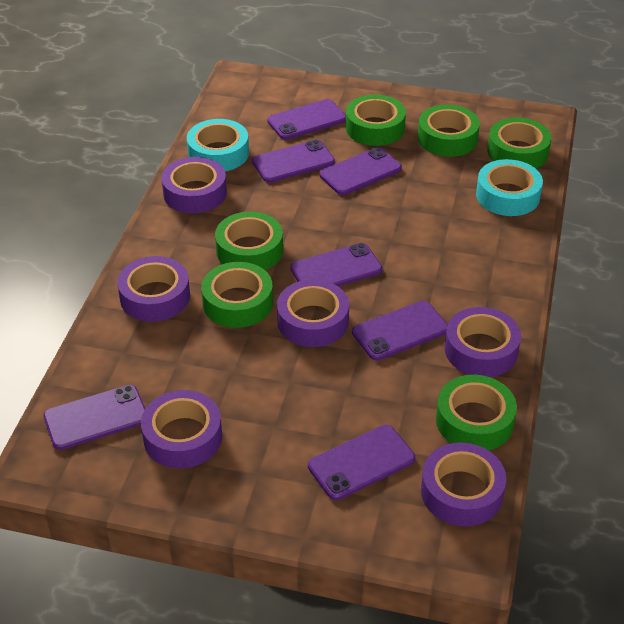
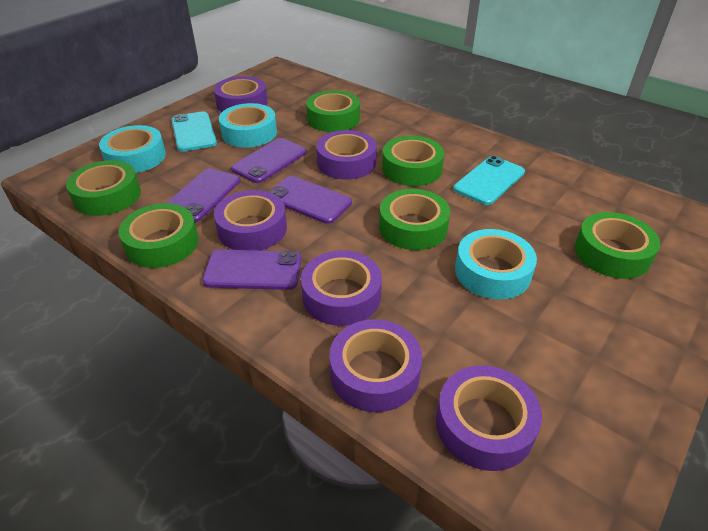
purple phone: [43,385,145,450] [252,140,335,183] [267,99,346,140] [290,243,382,286] [308,425,415,500] [319,147,402,195] [352,301,448,361] = 7 -> [166,168,240,222] [202,249,302,290] [231,138,306,183] [269,176,352,224] = 4
turquoise phone: none = 0 -> [171,111,217,152] [453,156,525,205] = 2
turquoise tape: [187,119,249,171] [476,159,543,216] = 2 -> [99,125,166,173] [219,103,277,148] [455,229,537,299] = 3

